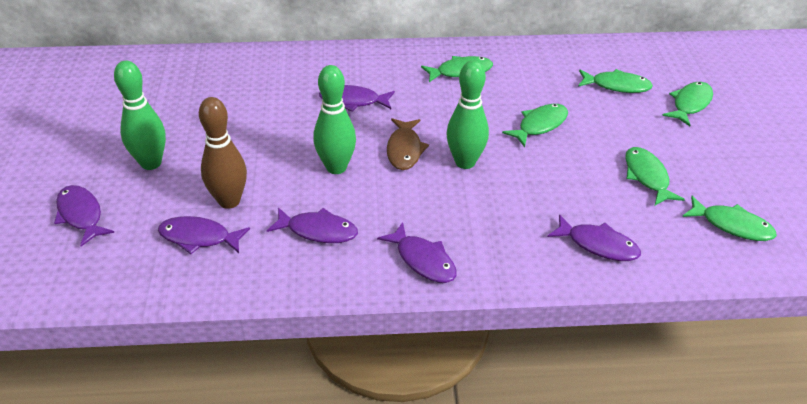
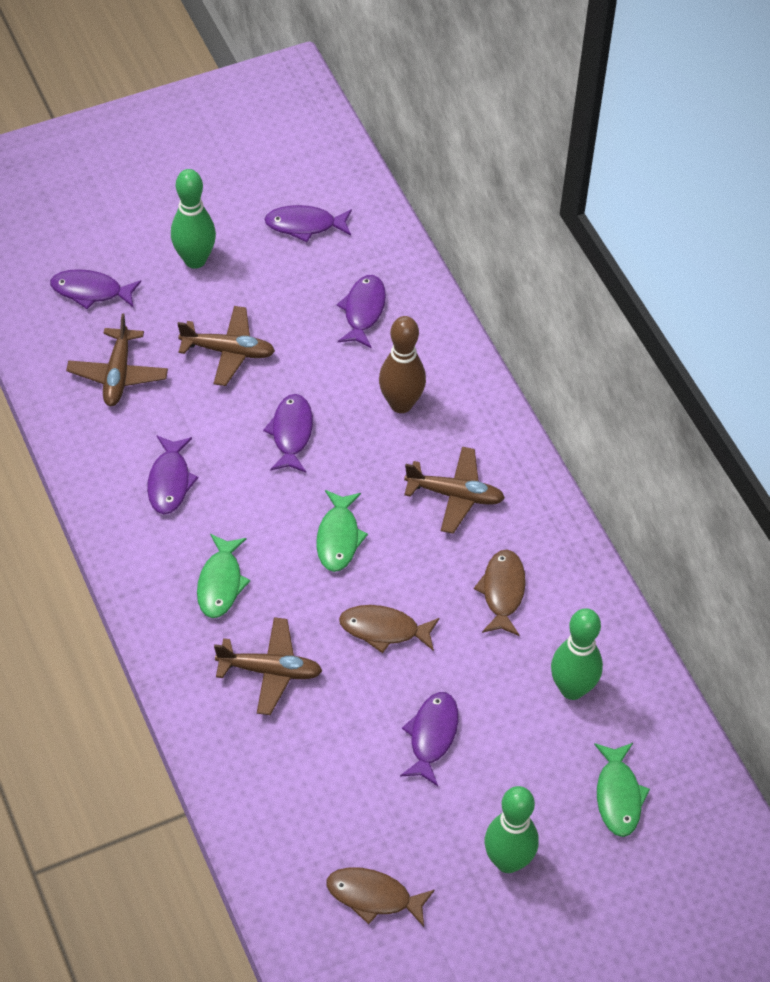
brown fish: [387,118,429,170] = 1 -> [327,867,435,927] [339,605,440,653] [474,549,526,636] = 3
brown plane: none = 0 -> [66,313,168,406] [178,306,275,386] [214,617,322,715] [404,447,505,534] = 4
green fish: [421,56,493,82] [502,104,568,147] [578,69,653,93] [625,147,685,205] [662,82,713,126] [682,196,777,241] = 6 -> [197,534,250,618] [316,490,368,572] [594,743,650,837] = 3

